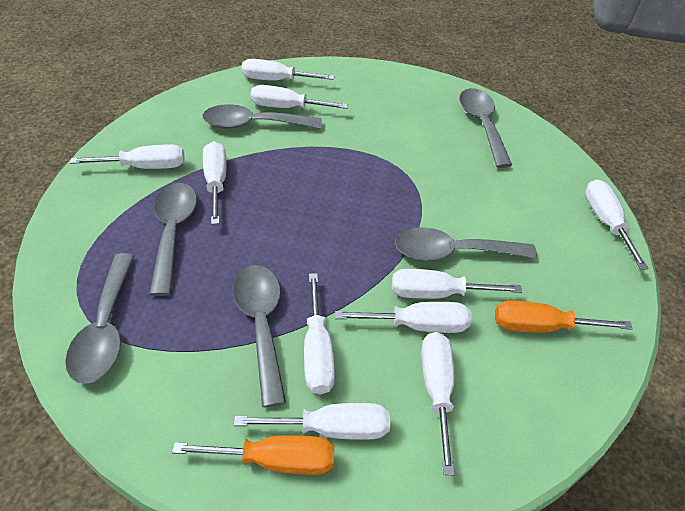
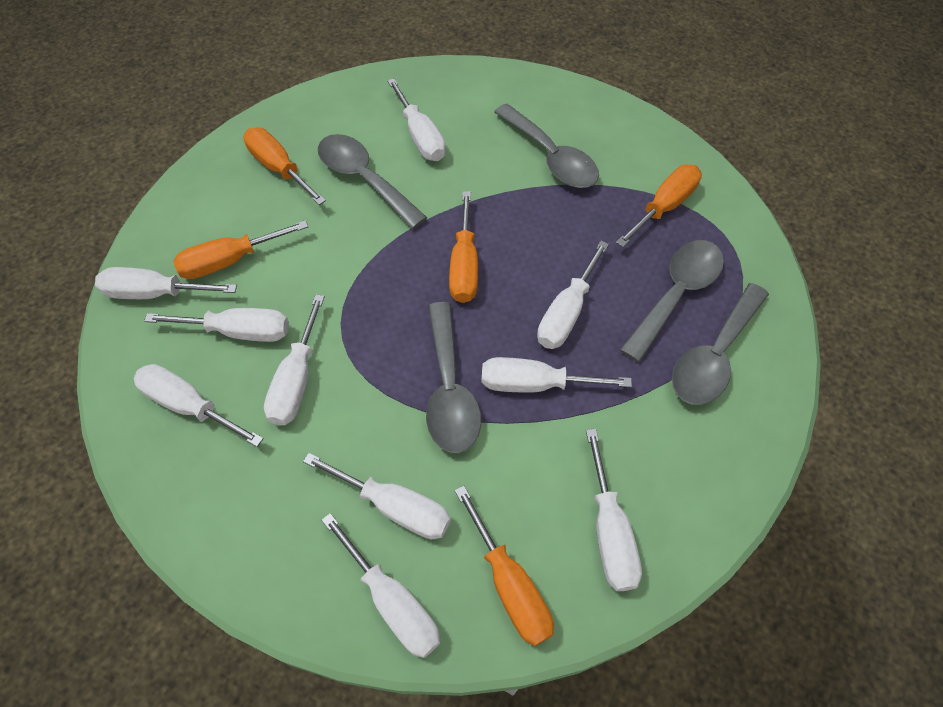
grey spoon: [65,253,135,384] [149,183,197,296] [203,104,322,129] [233,265,286,407] [395,227,537,261] [459,88,512,168] = 6 -> [318,134,427,229] [426,302,481,453] [494,104,599,188] [620,240,724,362] [672,283,769,405] = 5
orange screwdriver: [172,435,334,475] [495,300,633,333] = 2 -> [173,220,308,279] [243,127,326,205] [449,191,478,303] [455,486,554,646] [616,164,702,247] = 5

